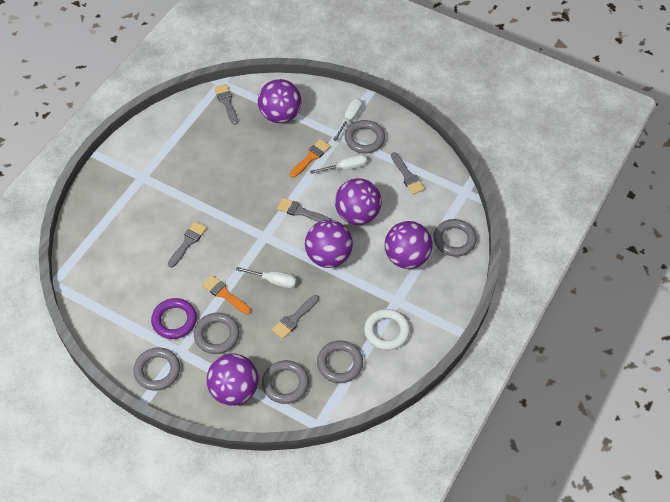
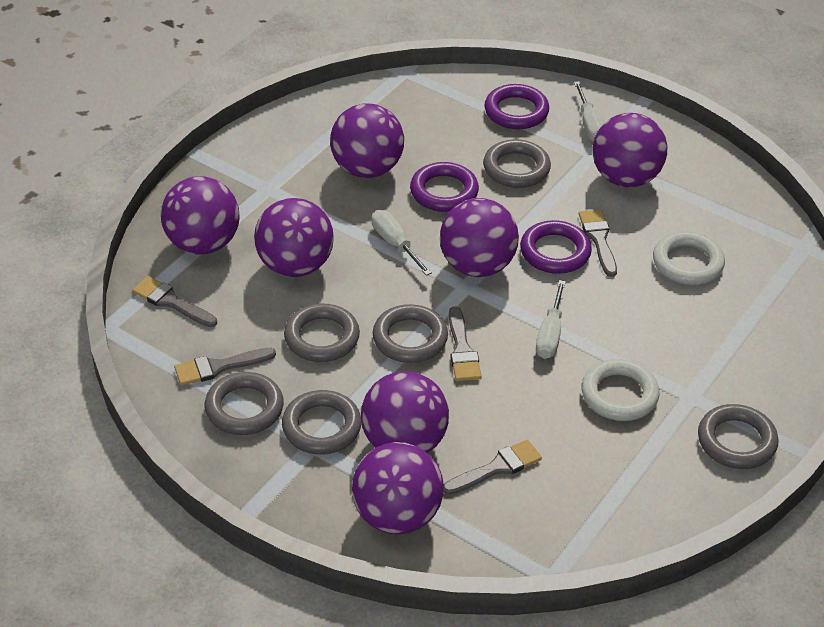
orange brush: [202,275,251,314] [290,139,331,178] = 2 -> none = 0
purple ball: [207,354,259,406] [258,79,301,123] [305,220,353,268] [335,178,382,225] [385,221,433,269] = 5 -> [161,176,240,255] [254,198,334,277] [330,104,404,178] [352,442,444,534] [361,371,449,453] [440,198,519,277] [593,113,667,188] = 7
purple ring: [151,298,197,339] = 1 -> [410,162,479,212] [485,84,549,129] [520,220,592,274] = 3
white ring: [364,309,410,350] = 1 -> [582,359,659,421] [653,231,725,285] = 2

